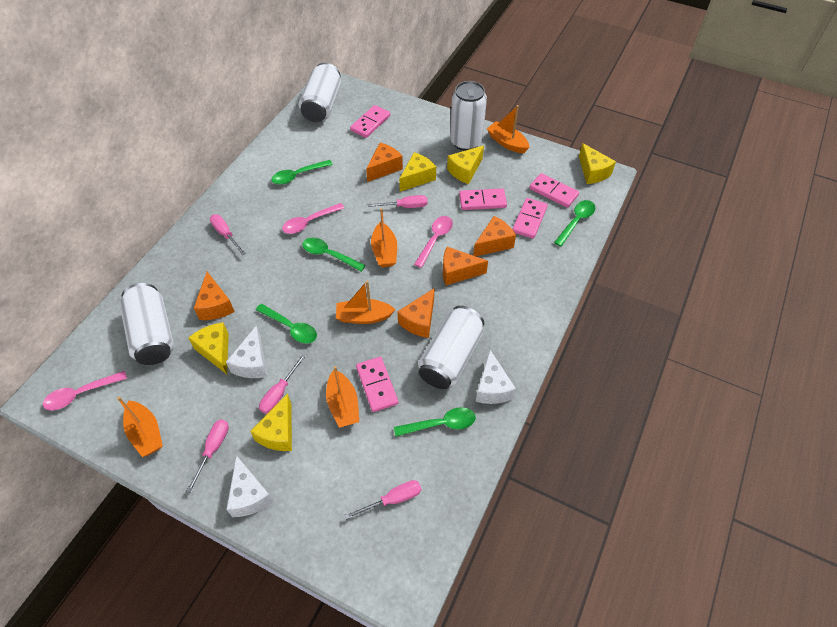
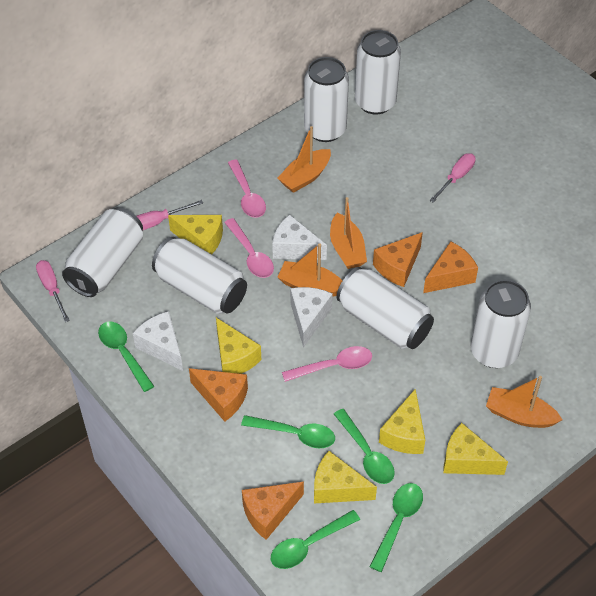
orange boat: [117,397,163,457] [326,366,359,428] [336,281,396,324] [371,208,397,267] [487,105,530,153] = 5 -> [277,126,331,193] [277,243,343,297] [330,197,367,269] [486,376,562,428] = 4
orange cheese: [194,272,235,320] [366,143,403,182] [397,288,434,338] [443,247,488,285] [473,216,516,256] = 5 -> [189,368,248,422] [242,481,304,540] [373,232,423,287] [423,242,478,293] = 4
pink domino: [350,105,390,138] [356,357,398,412] [459,188,507,210] [512,198,548,239] [529,173,579,208] = 5 -> none = 0
pink screwdriver: [187,419,229,493] [210,214,246,255] [259,354,306,414] [344,480,421,520] [367,195,428,208] = 5 -> [36,260,70,322] [137,200,203,230] [429,153,476,202] = 3
white can: [120,283,174,365] [299,63,341,122] [418,306,484,389] [450,81,487,151] = 4 -> [62,207,143,297] [152,237,247,314] [304,57,349,142] [336,267,434,349] [355,30,401,115] [471,280,531,368] = 6

